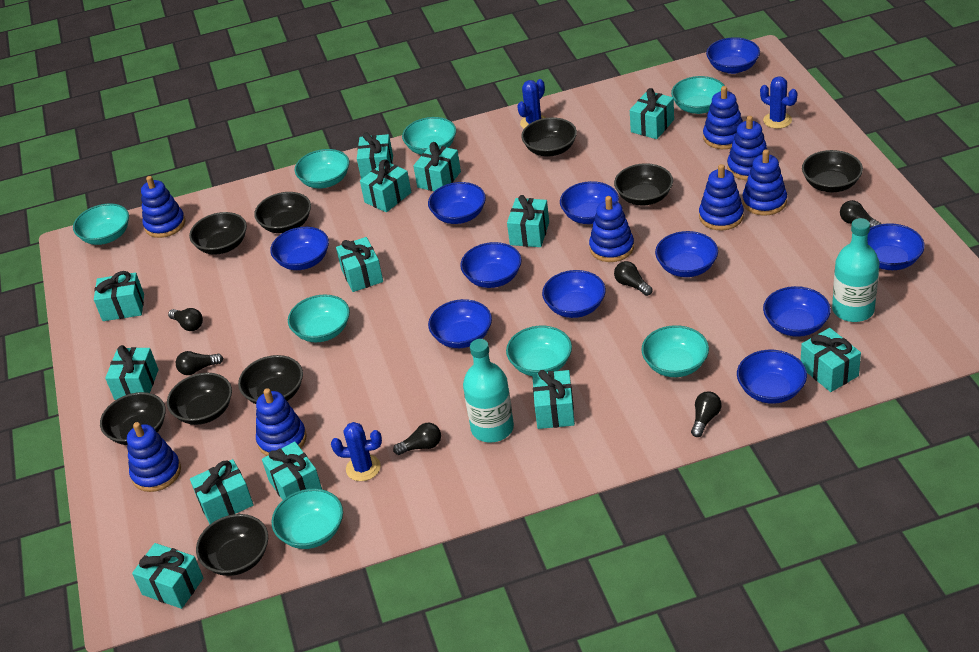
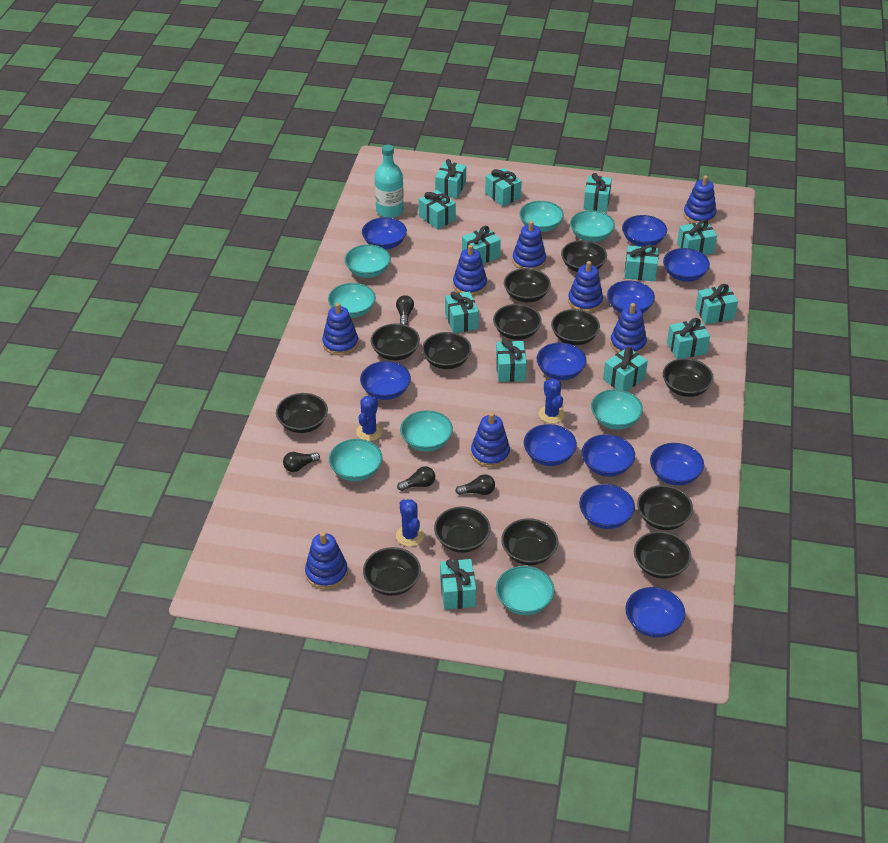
black bowl: [100,392,166,445] [167,373,232,425] [189,212,247,255] [196,514,268,576] [238,355,303,404] [254,192,311,233] [521,117,577,157] [614,163,673,206] [802,150,863,192] = 9 -> [276,393,328,433] [363,547,421,596] [371,323,420,360] [422,332,471,369] [434,507,490,553] [493,304,542,340] [501,518,558,565] [504,268,551,302] [551,309,600,345] [561,240,607,272] [634,531,691,579] [637,485,693,530] [663,358,714,397] = 13
black light bulb: [168,308,203,331] [176,351,223,375] [393,423,441,455] [614,261,653,296] [691,391,722,437] [840,200,881,228] = 6 -> [283,452,320,472] [396,295,414,325] [397,466,435,491] [455,474,495,495] = 4
turquoise bottle: [463,339,514,443] [832,218,880,322] = 2 -> [375,145,404,218] = 1

